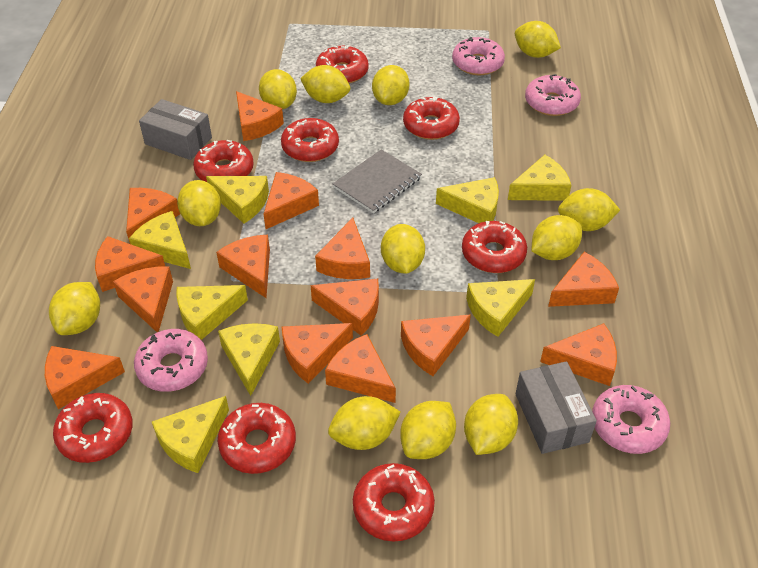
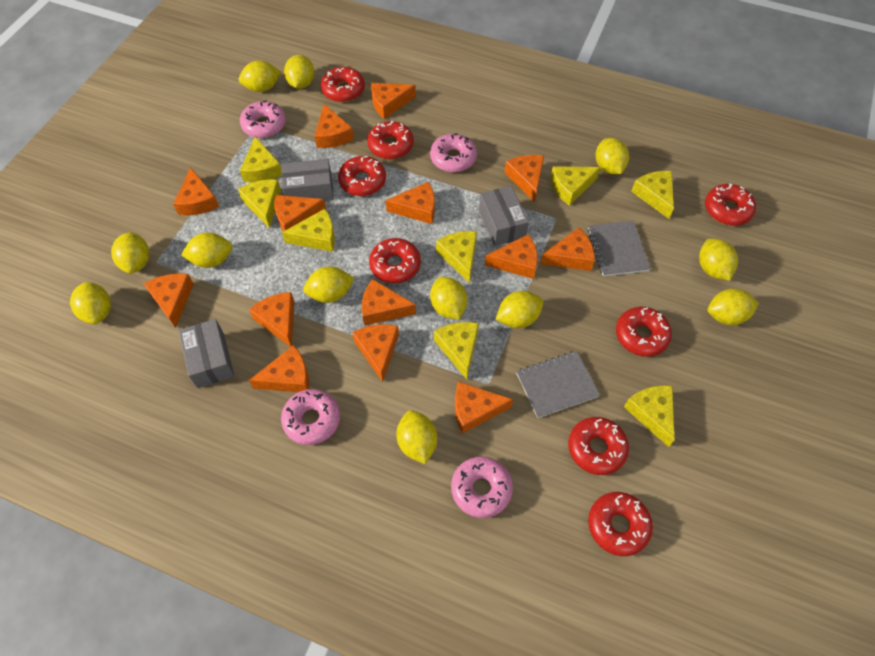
grey box: [139,99,212,160] [516,361,597,454] = 2 -> [179,319,235,388] [281,159,334,201] [479,186,529,246] = 3
grey notebook: [333,149,422,213] = 1 -> [516,351,600,418] [588,221,650,276] = 2

